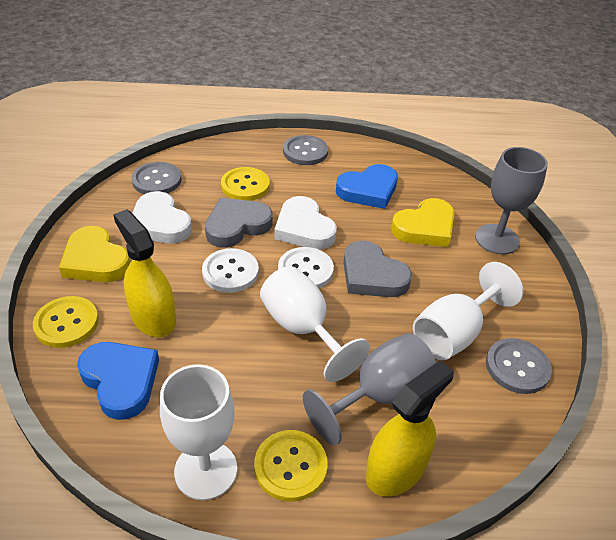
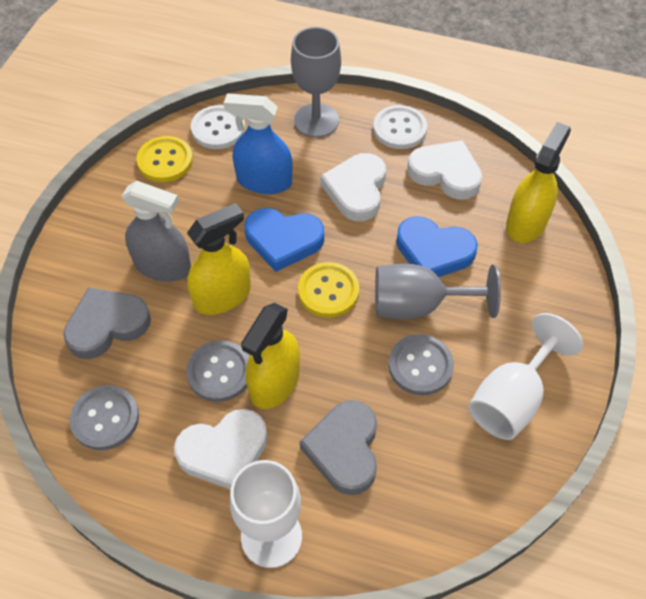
blue spray bottle: none = 0 -> [224,93,293,194] = 1
grey spray bottle: none = 0 -> [122,181,191,282] = 1
white goblet: [160,364,237,500] [260,266,370,382] [413,262,524,360] = 3 -> [230,460,302,568] [468,313,583,440] = 2
white heart: [132,191,192,243] [274,196,337,250] = 2 -> [174,409,268,490] [321,153,386,221] [407,140,482,200] = 3
yellow button: [33,296,99,348] [221,167,270,201] [254,430,328,502] = 3 -> [136,136,193,182] [298,262,359,318] = 2
yellow heart: [59,226,131,282] [391,198,455,247] = 2 -> none = 0
yellow spray bottle: [113,209,176,337] [366,360,454,497] = 2 -> [187,203,251,315] [241,303,300,409] [506,122,571,243] = 3

